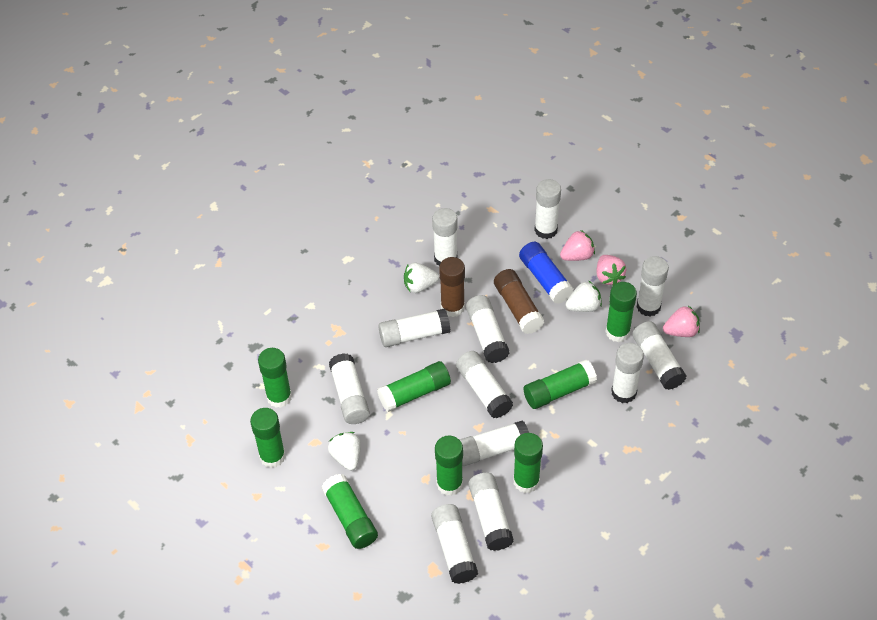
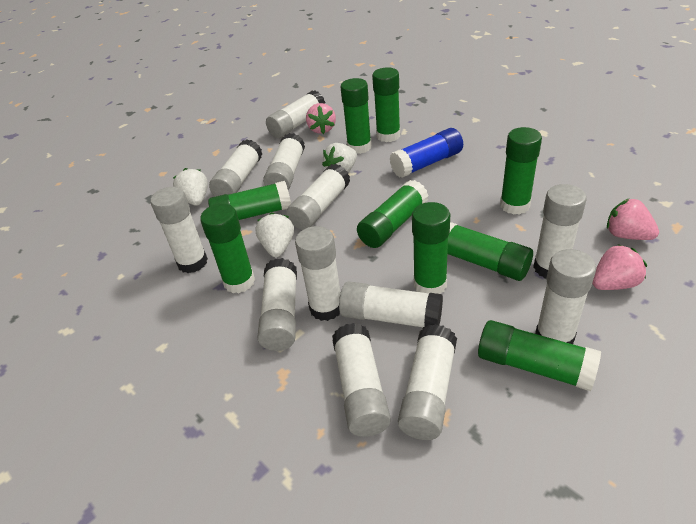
brown glue stick: [439,257,465,317] [494,269,544,334] = 2 -> none = 0
green glue stick: [250,408,285,468] [258,348,292,408] [322,474,378,549] [377,361,451,412] [435,436,463,496] [513,433,543,493] [524,360,597,409] [606,282,637,342] = 8 -> [200,204,255,293] [208,181,291,220] [340,78,372,154] [357,180,428,248] [372,67,400,142] [412,202,450,294] [447,222,533,281] [478,320,601,391] [500,127,542,215] = 9

